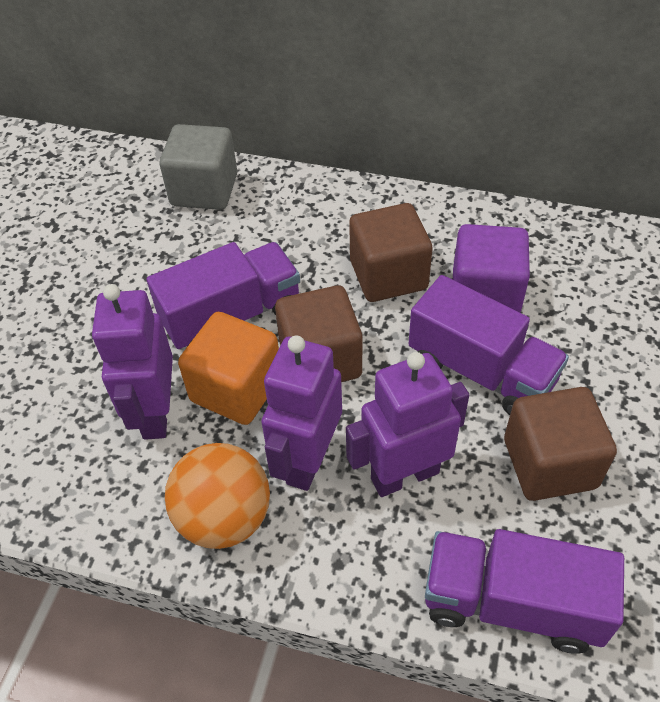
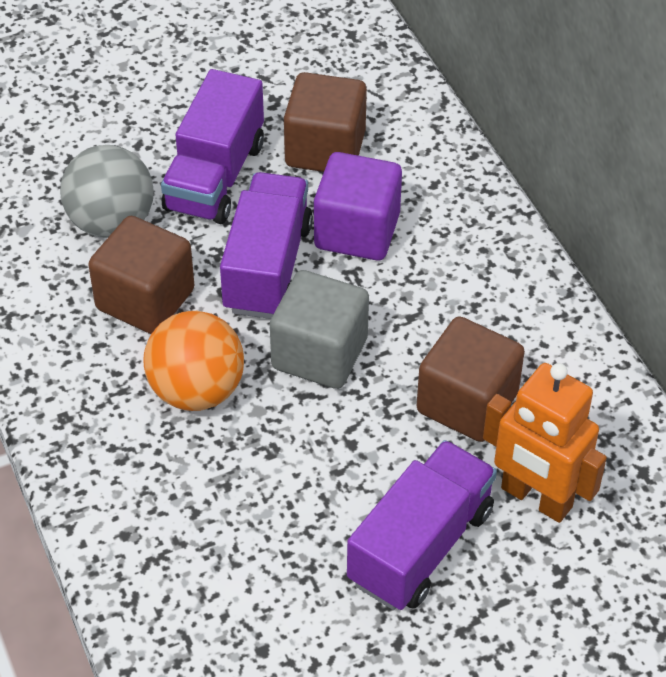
grey ball: none = 0 -> [60,145,154,238] = 1
orange cube: [178,312,279,425] = 1 -> none = 0
orange robot: none = 0 -> [483,363,607,523] = 1
purple robot: [92,284,173,440] [261,335,342,491] [346,352,469,497] = 3 -> none = 0

